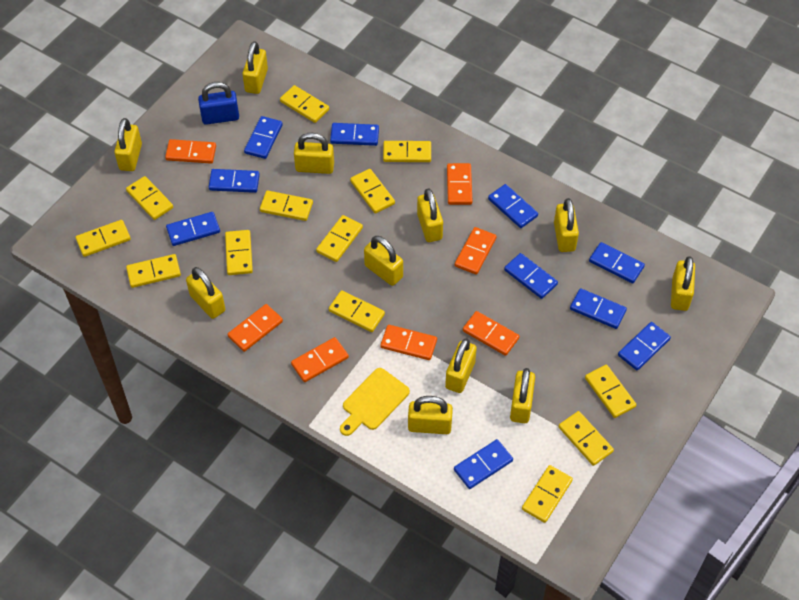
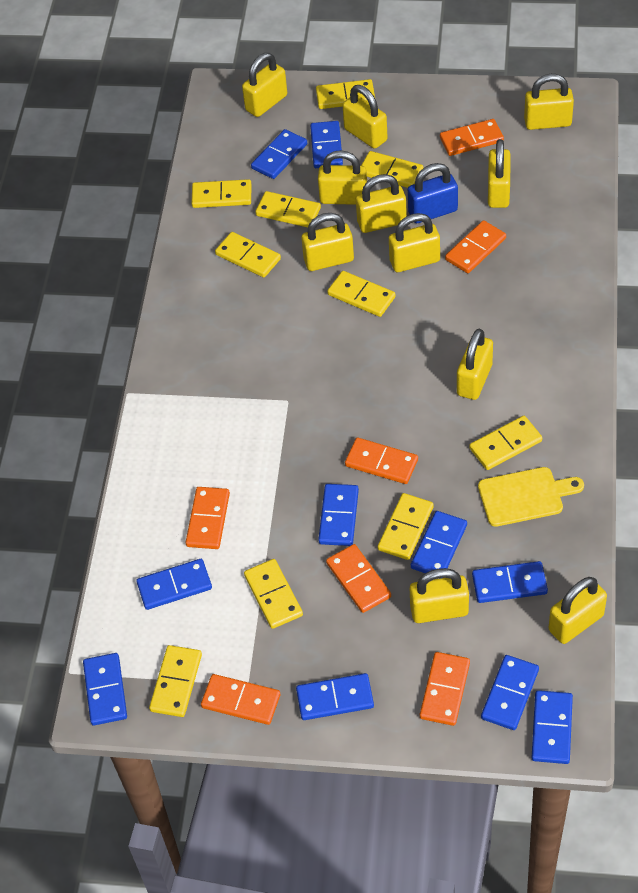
yellow domino: [76,220,131,257] [126,176,173,220] [126,254,181,288] [225,230,253,275] [260,191,313,221] [280,85,329,123] [316,215,363,262] [329,290,385,332] [350,169,395,213] [383,141,431,162] [522,465,573,523] [558,411,614,466] [585,365,636,418] = 13 -> [149,645,202,717] [192,179,251,208] [215,232,281,277] [244,559,303,629] [255,191,321,227] [316,79,375,109] [327,271,396,317] [361,151,423,188] [378,493,434,560] [469,416,542,470] = 10

